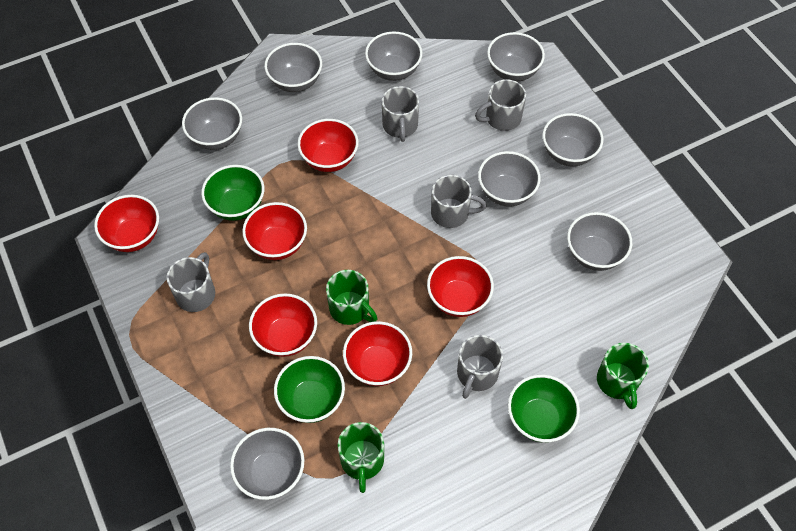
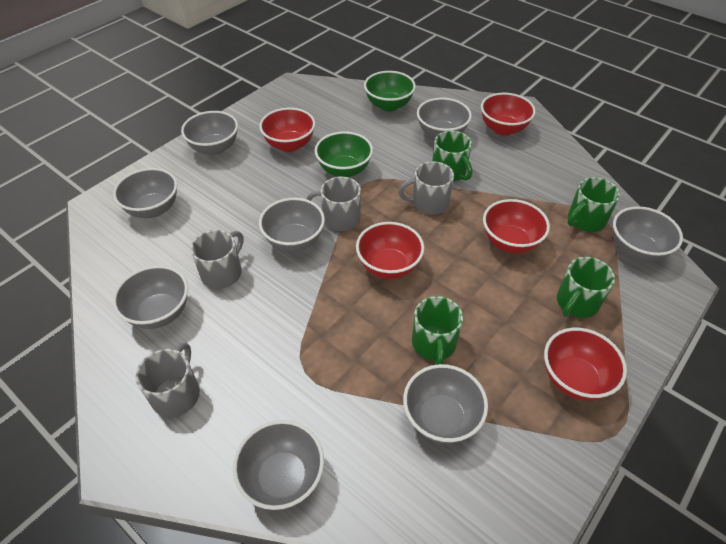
green bowl: [201,165,264,221] [274,356,345,423] [508,374,580,443] = 3 -> [315,131,373,177] [364,71,416,112] = 2
green mug: [326,270,377,325] [338,422,384,493] [597,343,649,409] = 3 -> [412,296,463,365] [432,131,472,181] [557,257,615,318] [568,177,620,232] = 4
grey mug: [167,252,215,312] [382,86,419,142] [431,175,486,228] [457,335,503,399] [475,79,526,131] = 5 -> [135,343,200,417] [191,230,243,289] [307,177,361,231] [398,161,454,215] = 4
red bowl: [94,195,159,252] [242,202,307,260] [249,293,317,357] [298,119,359,172] [343,321,412,386] [427,256,494,317] = 6 -> [259,108,315,152] [356,222,424,279] [481,93,536,136] [483,199,550,253] [544,328,627,401] = 5

